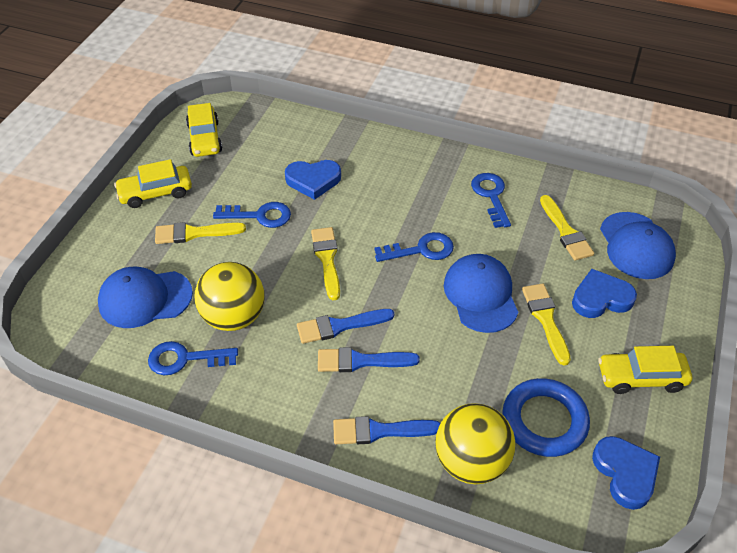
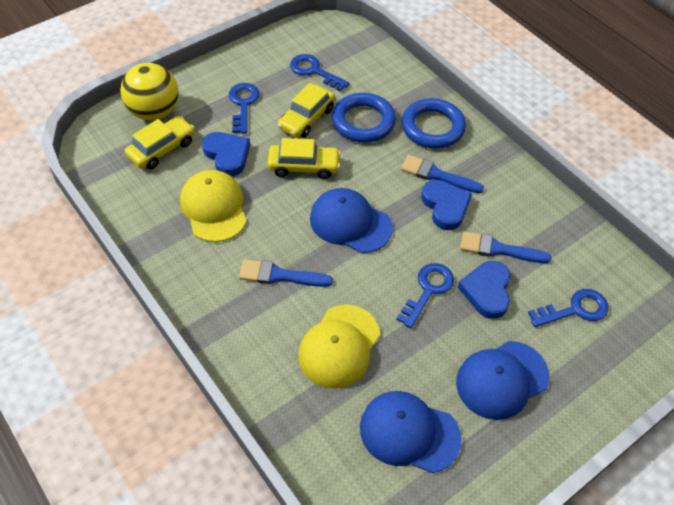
blue ring: [502,378,590,457] = 1 -> [332,93,396,143] [402,98,466,149] = 2
yellow ball: [195,262,264,331] [435,403,515,484] = 2 -> [120,63,179,120] = 1
yellow brush: [155,222,246,244] [311,227,340,300] [522,283,571,365] [540,195,594,261] = 4 -> none = 0
yellow cap: none = 0 -> [180,170,247,242] [298,305,380,389] = 2

